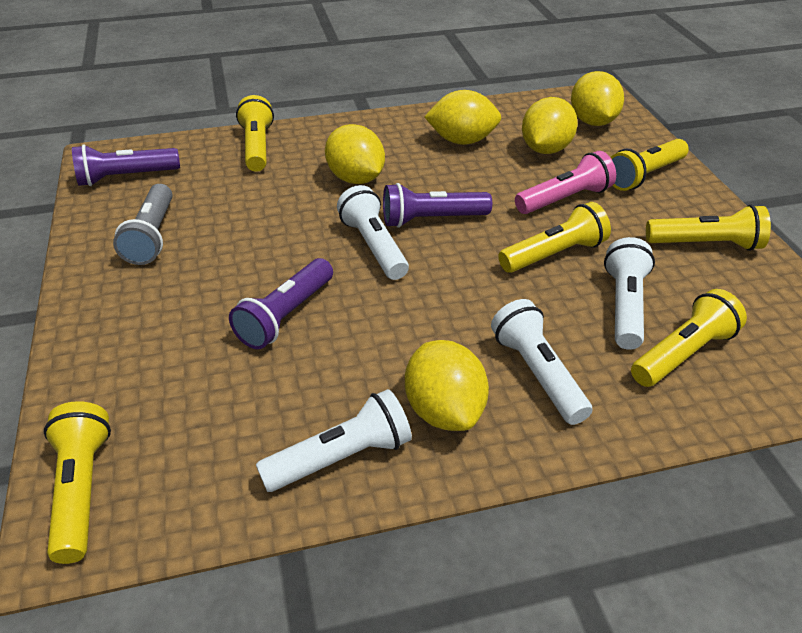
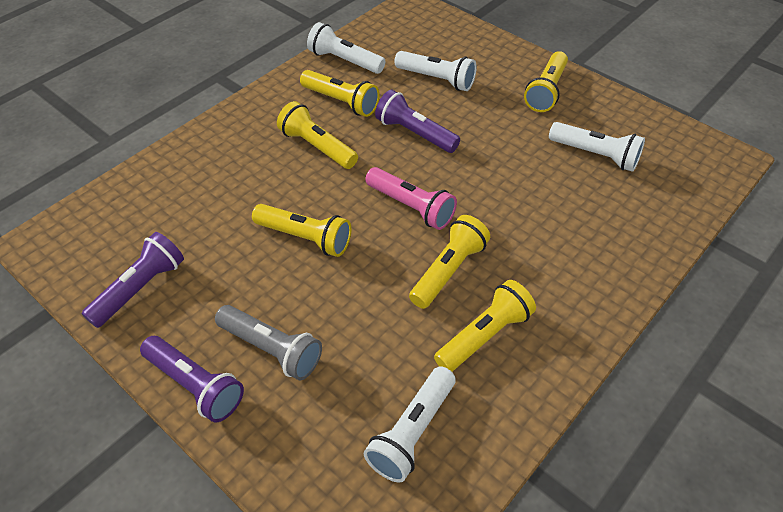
yellow lemon: [325,124,385,184] [405,340,489,431] [424,90,501,145] [522,97,578,154] [571,71,624,126] = 5 -> none = 0

